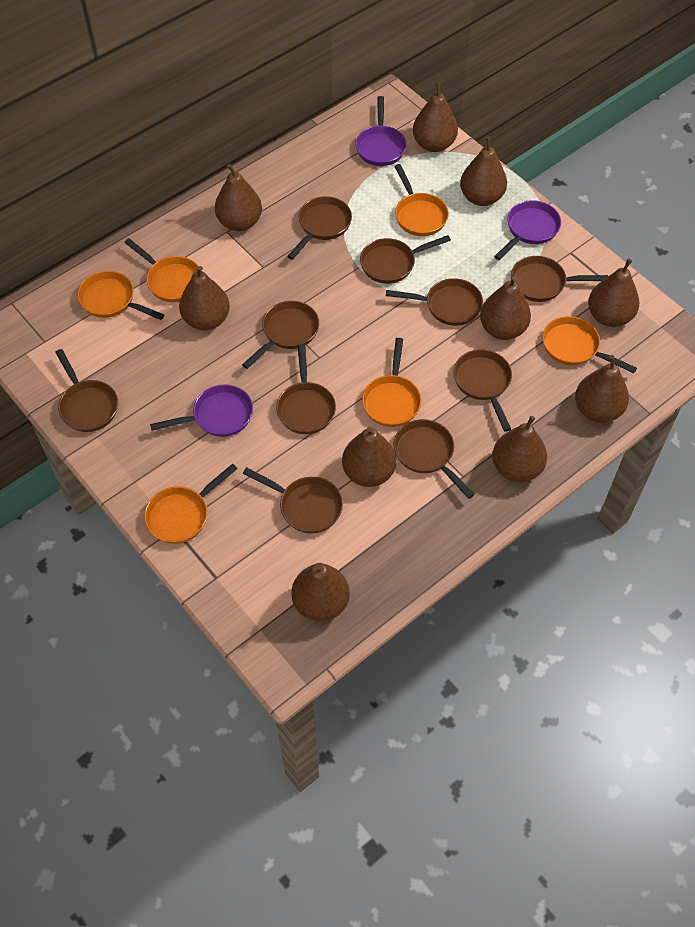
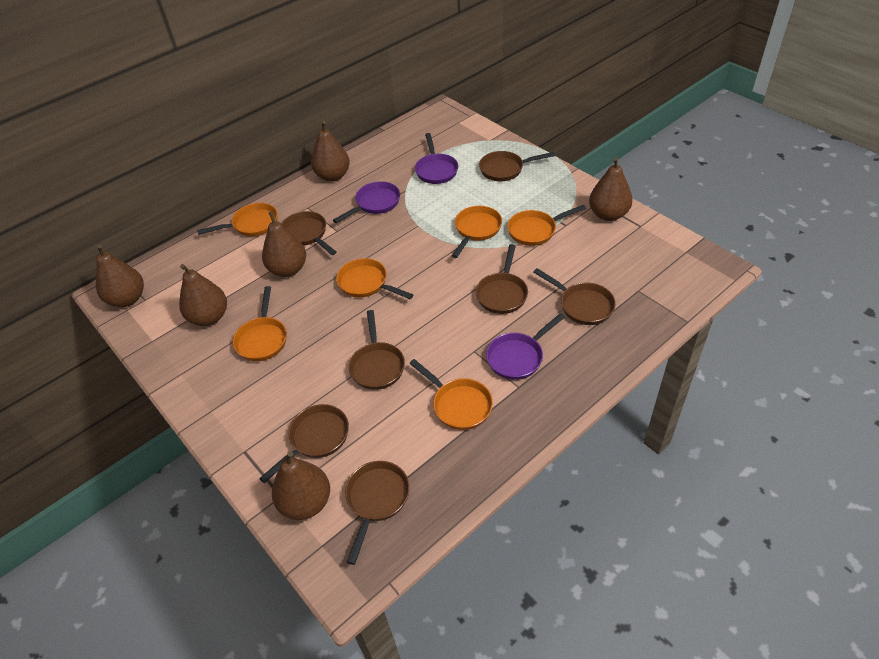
brown pan: [55,349,118,432] [242,301,319,369] [243,467,343,534] [276,344,336,434] [287,196,352,260] [360,235,451,284] [386,278,483,326] [394,419,475,499] [453,349,512,432] [511,256,608,302] = 10 -> [259,404,349,483] [281,211,337,255] [345,461,410,565] [349,310,405,390] [476,244,528,314] [479,151,555,181] [533,268,616,325] = 7
brown pear: [179,266,230,330] [215,164,262,231] [291,563,350,622] [342,426,396,487] [413,82,458,152] [460,136,507,206] [480,277,531,340] [492,416,547,482] [575,355,629,423] [588,259,639,327] = 10 -> [96,245,144,307] [179,264,227,326] [262,211,306,277] [272,451,330,520] [311,121,350,182] [589,157,633,221] = 6

